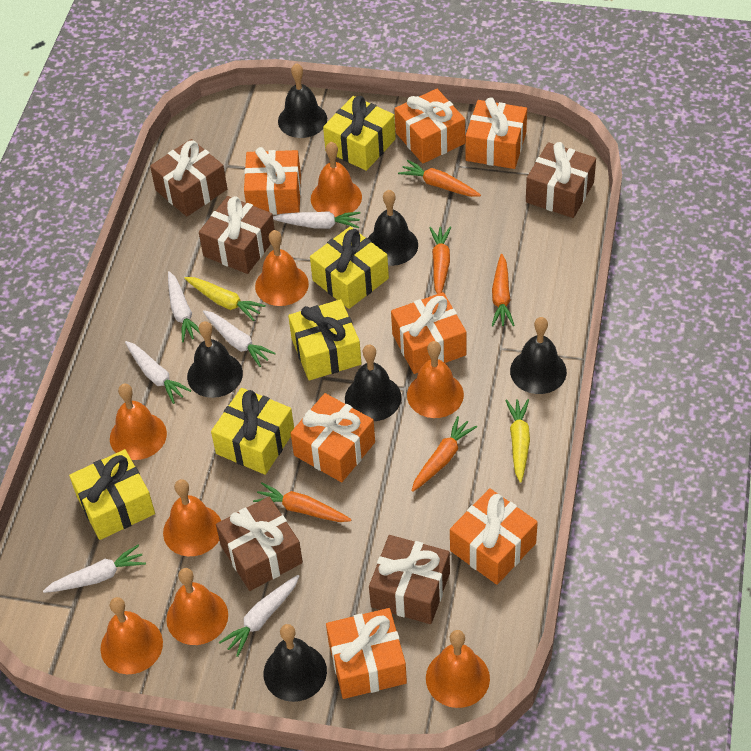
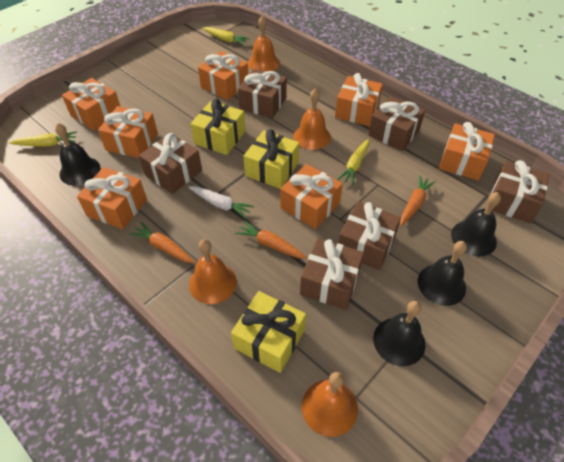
black bell: [187,321,243,398] [264,624,327,702] [278,63,327,138] [345,345,401,421] [368,190,418,266] [510,317,567,394] = 6 -> [55,123,100,186] [373,301,426,366] [418,241,467,306] [451,192,501,256] = 4
brown gift: [150,139,227,217] [199,196,275,274] [216,497,303,591] [369,535,450,624] [526,142,596,218] = 5 -> [139,133,202,194] [238,69,287,118] [300,238,364,310] [338,201,401,270] [368,96,425,151] [491,160,549,223] = 6
orange bell: [100,597,163,674] [110,384,167,460] [163,479,221,556] [166,568,228,645] [255,230,309,306] [311,142,362,217] [407,341,464,418] [426,630,490,708] = 8 -> [189,239,237,304] [248,16,280,72] [293,89,331,150] [302,372,358,437] = 4
orange carrot: [253,482,352,522] [398,160,481,197] [412,416,477,492] [429,227,451,294] [492,254,515,326] = 5 -> [129,222,195,263] [235,221,307,259] [400,175,436,226] = 3
white carrot: [43,545,146,593] [125,341,191,404] [168,271,200,342] [203,310,276,367] [219,575,299,657] [273,211,361,229] = 6 -> [188,186,254,219] = 1
yellow carrot: [184,277,266,321] [505,399,530,483] = 2 -> [9,131,77,147] [203,27,250,45] [337,139,369,185] = 3
yellow gift: [69,449,155,540] [211,388,294,475] [288,299,362,380] [310,226,389,309] [323,96,396,171] = 5 -> [191,99,246,155] [231,291,306,373] [244,129,299,189] = 3

